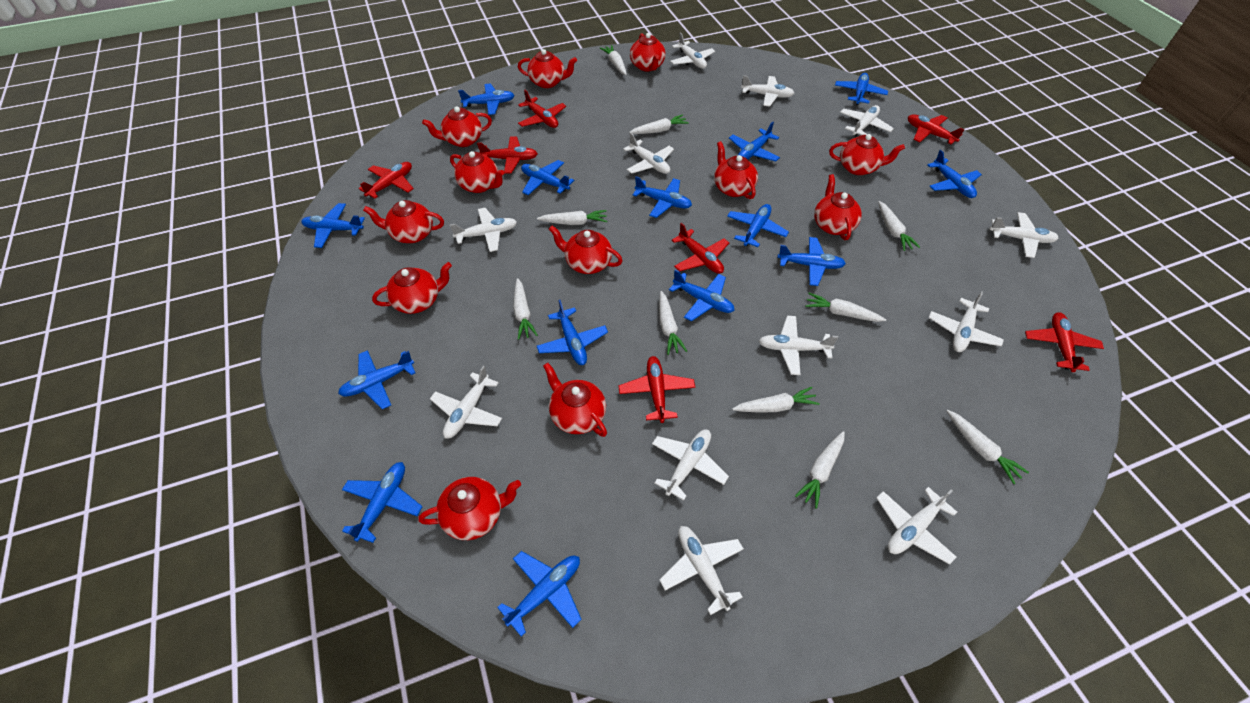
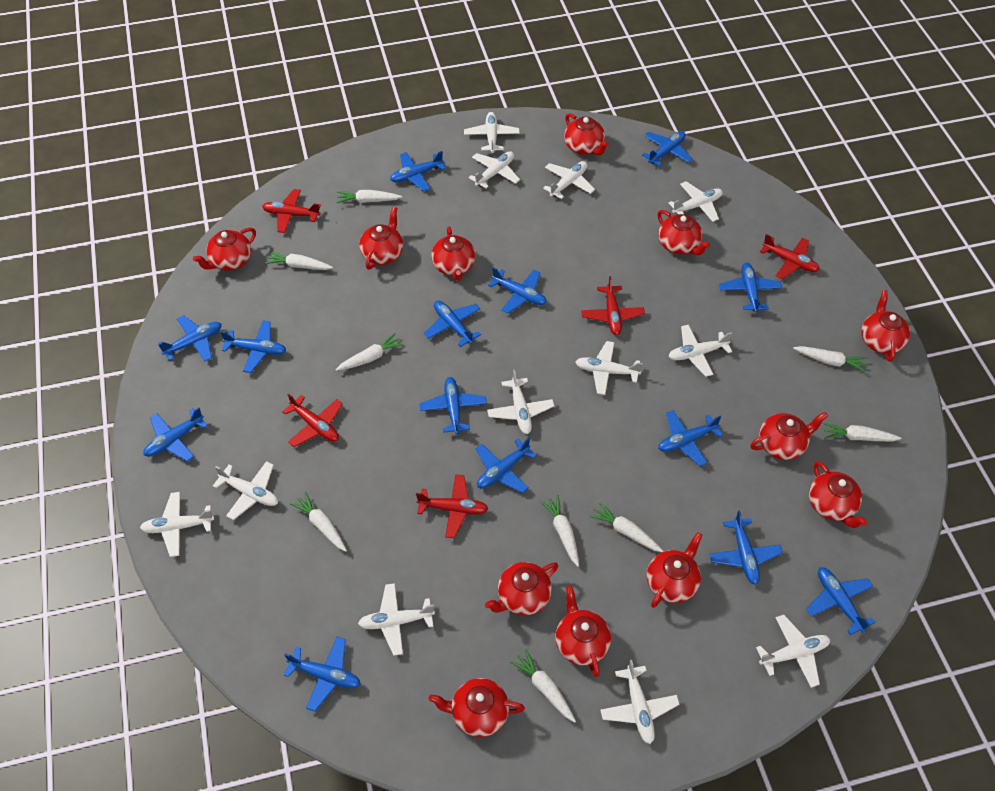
red plane: [359,162,414,199] [477,136,538,173] [518,90,566,128] [618,356,695,423] [672,223,729,274] [908,114,965,144] [1025,312,1104,372] = 7 -> [262,189,321,233] [282,393,343,447] [416,474,488,538] [581,276,645,336] [760,234,819,279] = 5
white carrot: [513,278,538,340] [537,210,607,225] [600,45,627,75] [629,114,689,134] [659,291,687,355] [732,387,820,412] [795,431,845,509] [805,293,886,322] [878,201,920,251] [947,410,1029,484] = 10 -> [265,251,333,270] [290,492,347,552] [335,333,404,371] [336,190,402,203] [510,649,576,723] [540,495,579,567] [590,502,663,552] [793,346,867,372] [823,423,901,441] = 9

